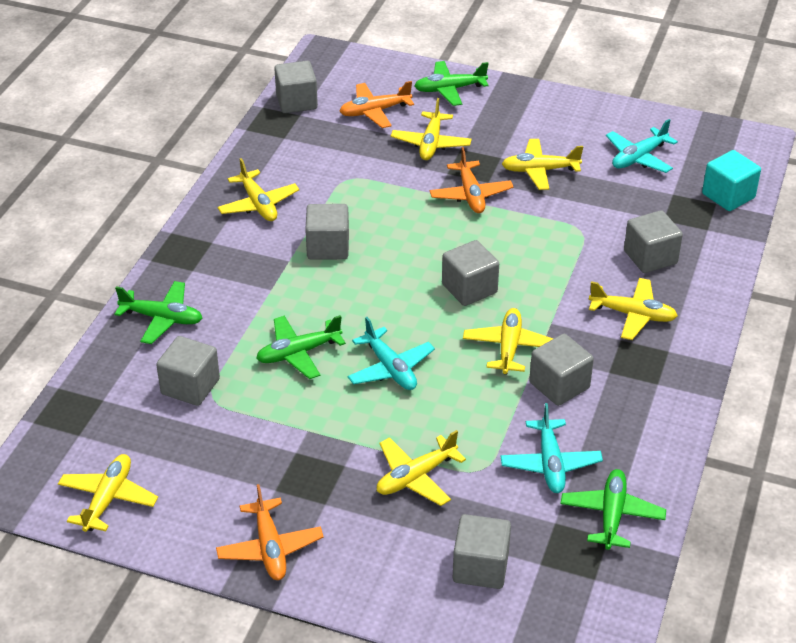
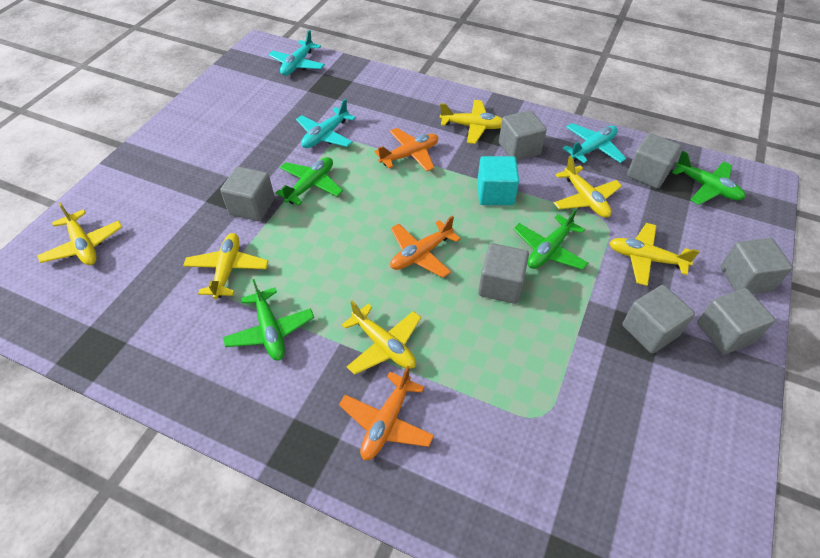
yellow plane: [58,454,158,532] [217,158,299,221] [377,430,466,506] [391,98,472,160] [463,308,553,374] [502,139,583,190] [589,278,678,340] = 7 -> [37,202,122,265] [183,233,268,299] [342,301,421,375] [440,100,502,144] [554,156,622,218] [609,223,700,286] = 6

